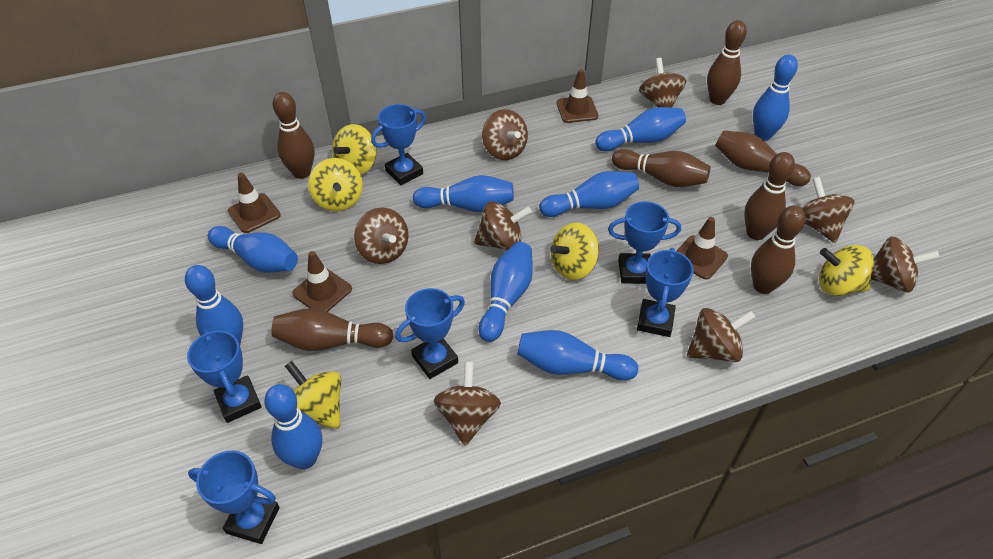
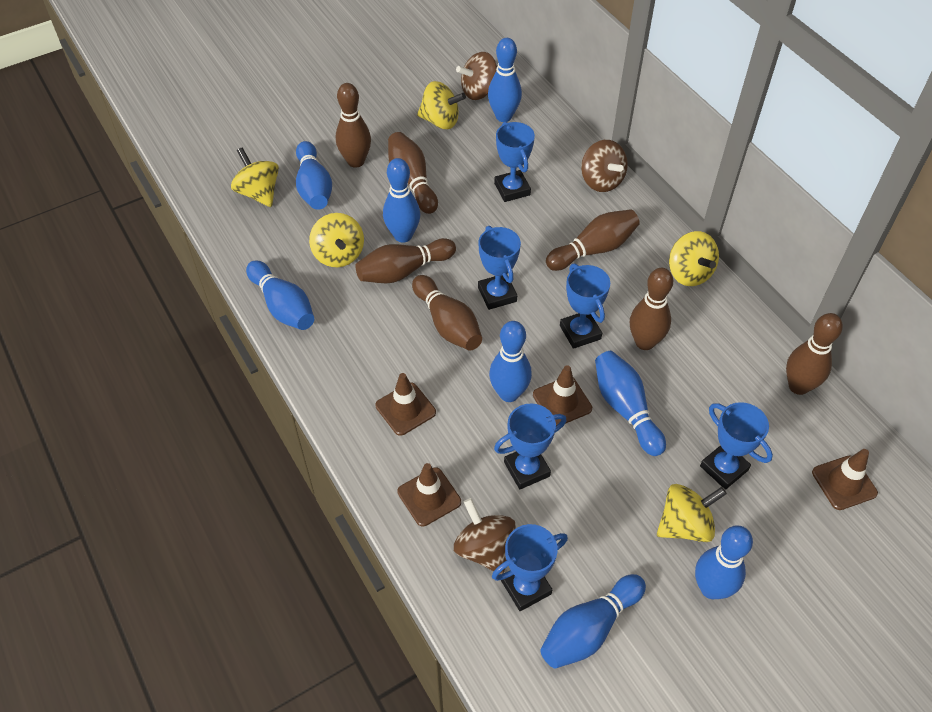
blue bowling pin: [185,265,243,345] [208,226,298,273] [264,384,322,469] [413,175,514,212] [479,242,533,342] [517,330,638,381] [539,171,639,217] [595,107,686,151] [753,54,798,141] = 9 -> [246,260,314,330] [296,141,332,210] [383,158,420,243] [488,38,522,122] [489,321,532,402] [540,574,646,669] [595,351,666,456] [695,525,753,599] = 8
brown spinning top: [354,208,409,264] [434,361,501,446] [474,202,532,251] [482,109,528,160] [639,58,686,108] [687,308,755,362] [802,177,855,243] [871,237,940,293] = 8 -> [454,498,516,574] [456,52,497,100] [581,140,628,192] = 3

